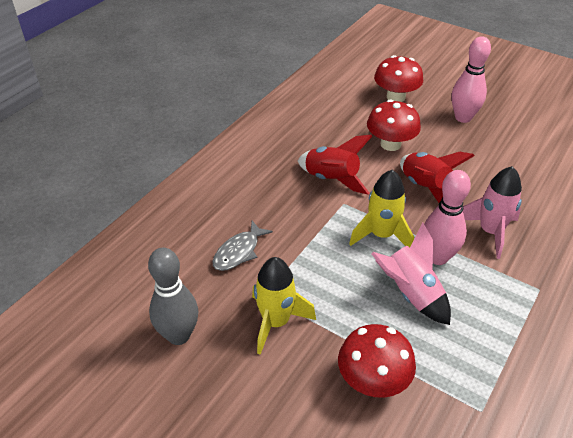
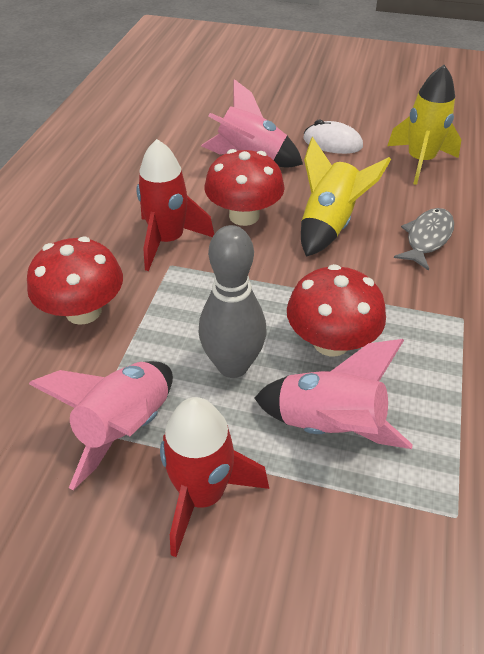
pink bowling pin: [424,170,471,265] [451,36,491,123] = 2 -> none = 0
pink rocket: [371,222,451,325] [463,166,522,259] = 2 -> [29,361,173,490] [201,79,303,167] [254,339,413,449] = 3
white mouse: none = 0 -> [303,120,363,154] = 1

